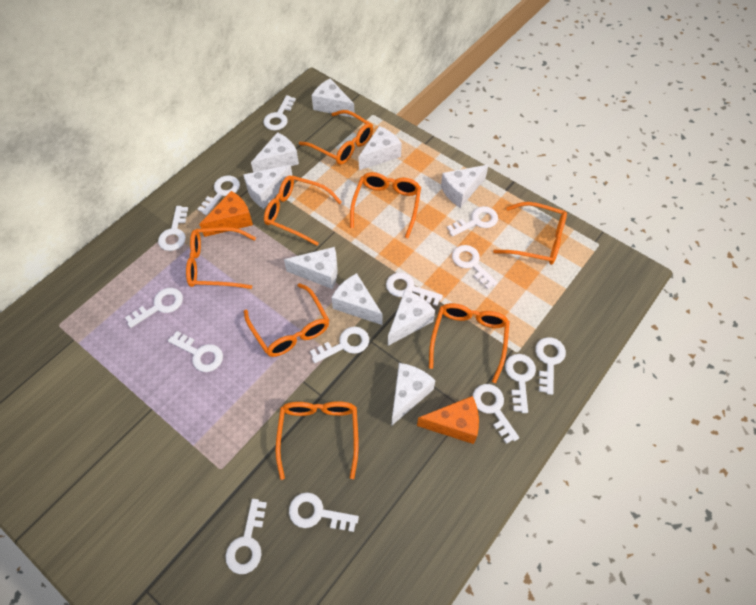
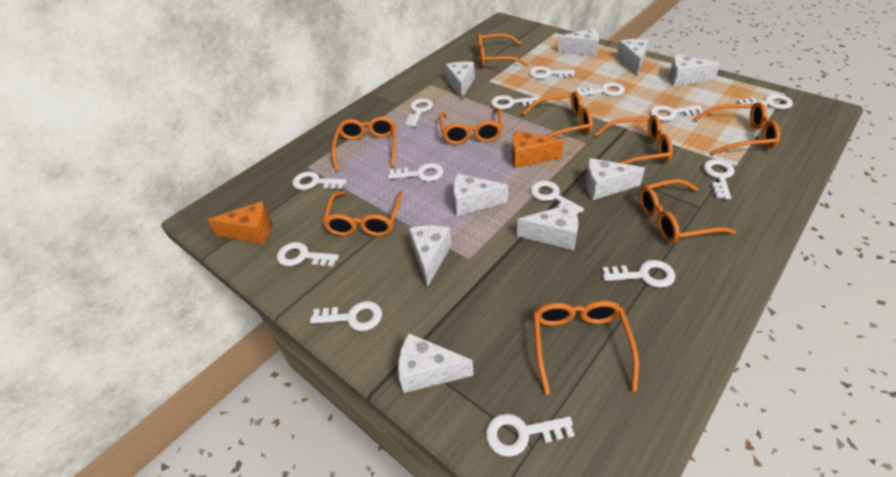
orange glasses: [186,227,256,289] [244,283,329,357] [264,175,342,246] [275,401,359,480] [299,110,373,165] [350,172,421,238] [429,303,510,383] [493,202,567,265] = 8 -> [322,191,403,236] [331,117,396,172] [439,108,503,145] [477,33,528,67] [522,91,593,137] [533,301,639,395] [594,115,673,164] [639,179,736,243] [694,102,780,155] = 9

